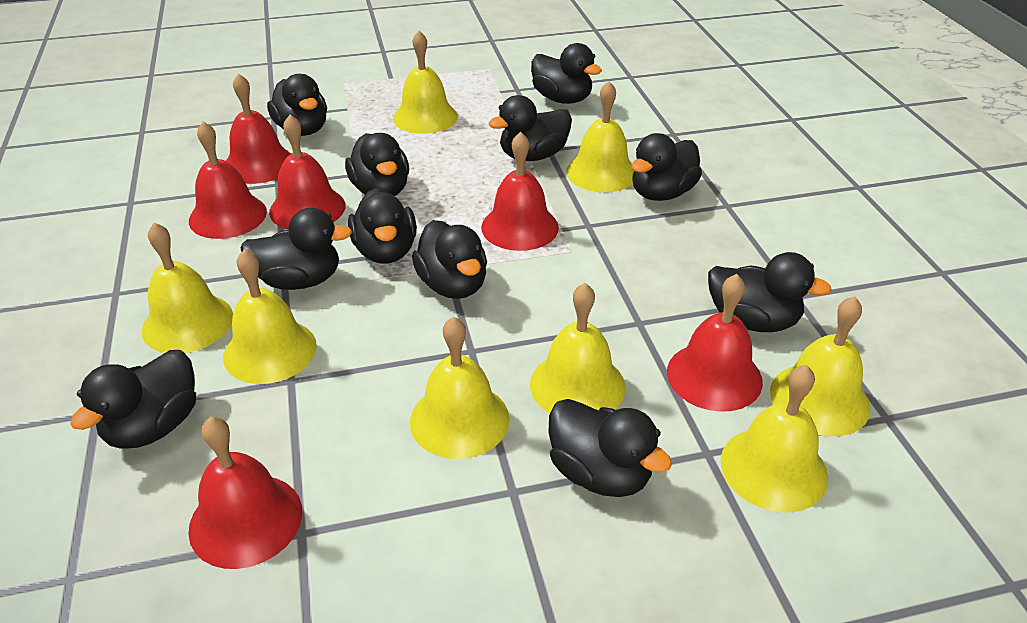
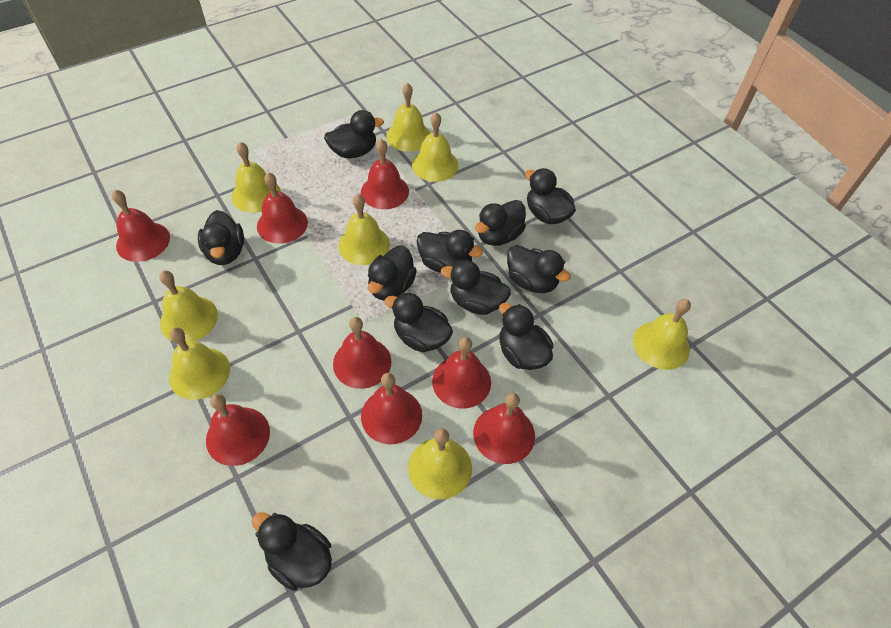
red bell: [188,416,302,569] [189,121,267,239] [226,73,291,184] [269,115,346,230] [481,132,559,251] [667,274,763,412] = 6 -> [112,190,170,262] [206,394,270,466] [257,172,308,244] [333,317,391,389] [361,139,409,209] [361,373,422,444] [432,337,491,409] [473,393,535,464] = 8

